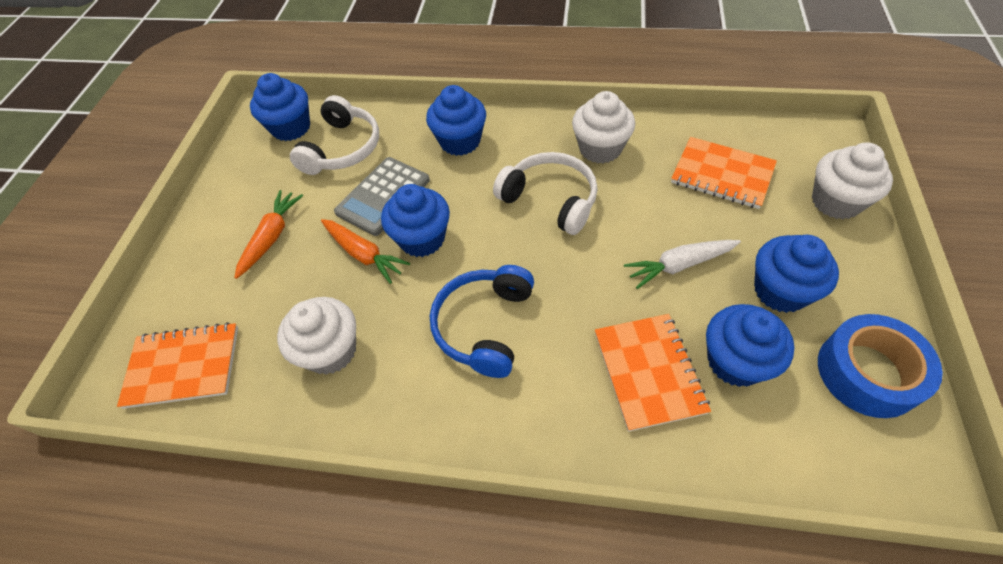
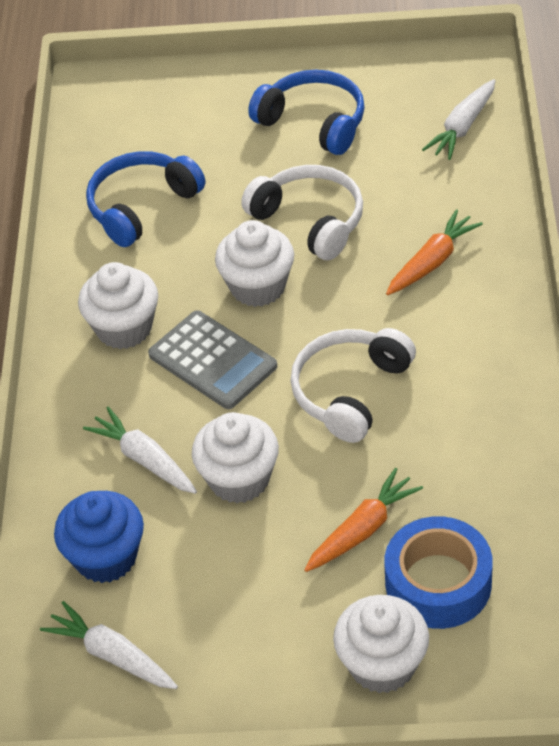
blue cupcake: [250,73,310,141] [381,184,450,257] [426,85,486,156] [706,304,795,387] [754,235,839,313] = 5 -> [54,491,144,583] = 1
blue headphones: [430,265,534,378] = 1 -> [86,151,205,247] [248,70,365,155] = 2
orange notebook: [117,322,238,409] [595,314,711,432] [671,137,777,209] = 3 -> none = 0
white carrot: [624,240,741,289] = 1 -> [40,601,178,689] [83,407,197,494] [422,79,495,160] = 3
white cupcake: [277,297,356,375] [572,91,635,164] [812,143,893,220] = 3 -> [78,262,158,349] [192,412,279,503] [215,220,294,307] [333,595,429,693] = 4

